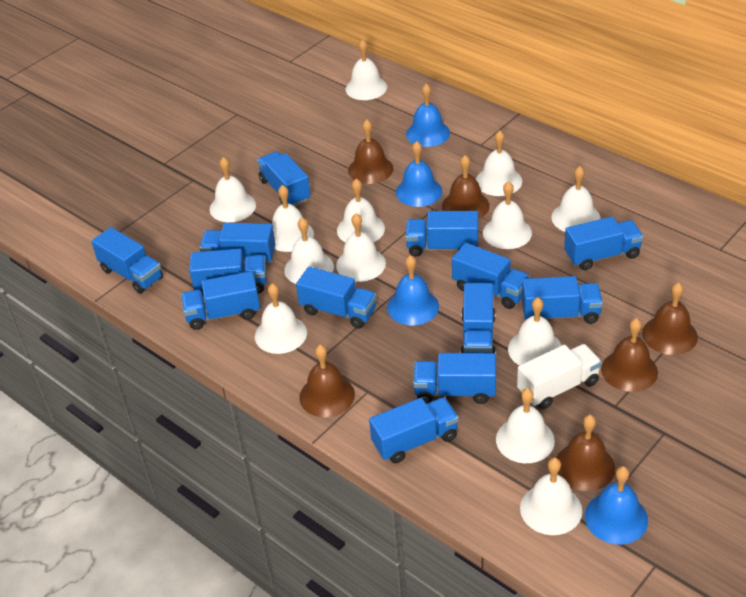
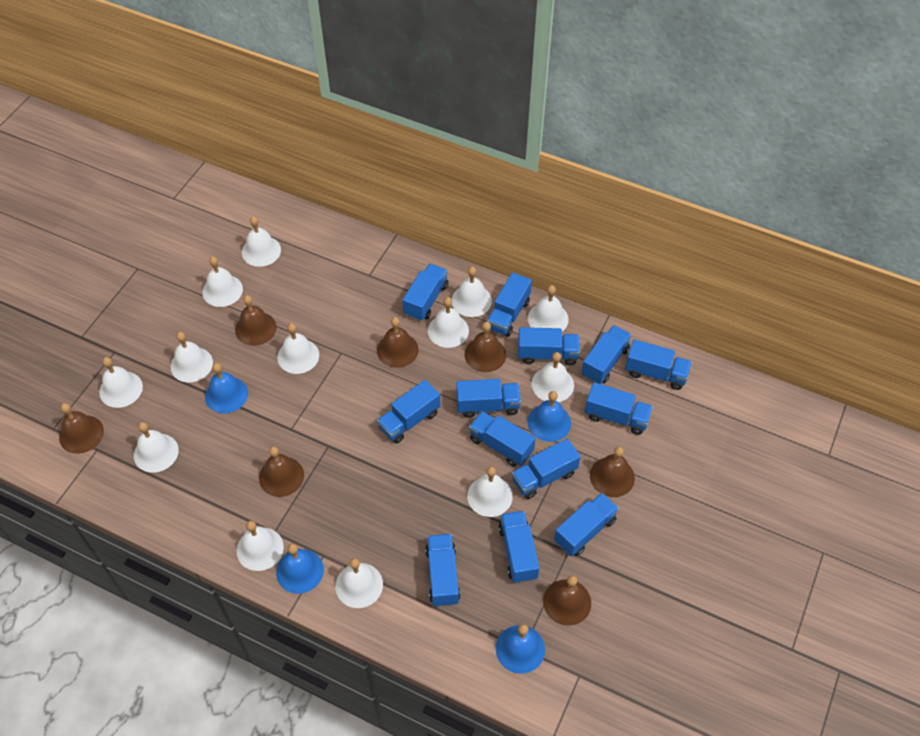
brown bell: [299,345,355,417] [348,119,393,184] [442,155,490,219] [556,415,615,491] [601,318,658,392] [642,282,698,355] = 6 -> [59,403,104,454] [235,295,277,346] [259,446,304,497] [377,317,419,368] [465,322,506,372] [543,575,591,626] [590,447,635,497] = 7
white truck: [517,344,602,409] = 1 -> none = 0

